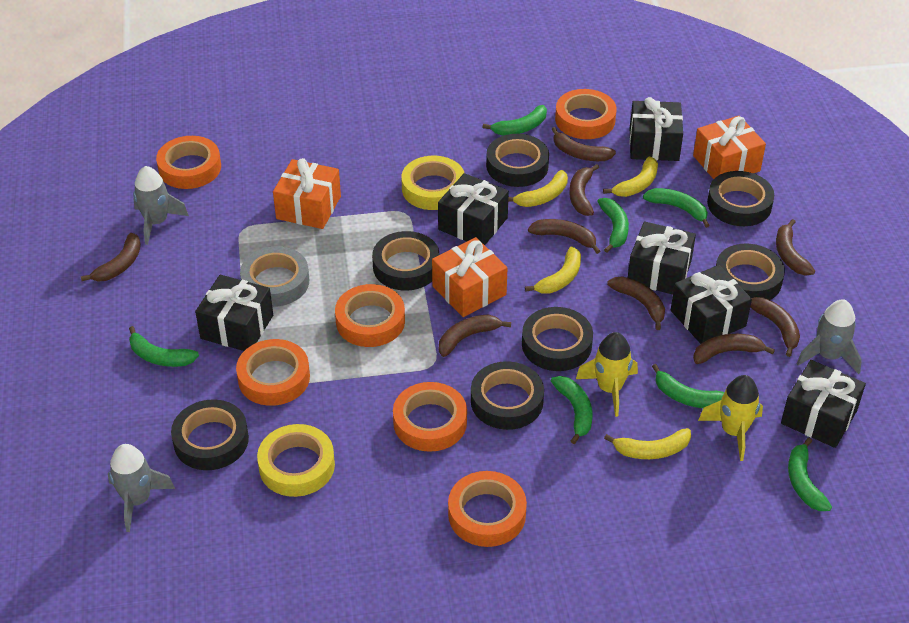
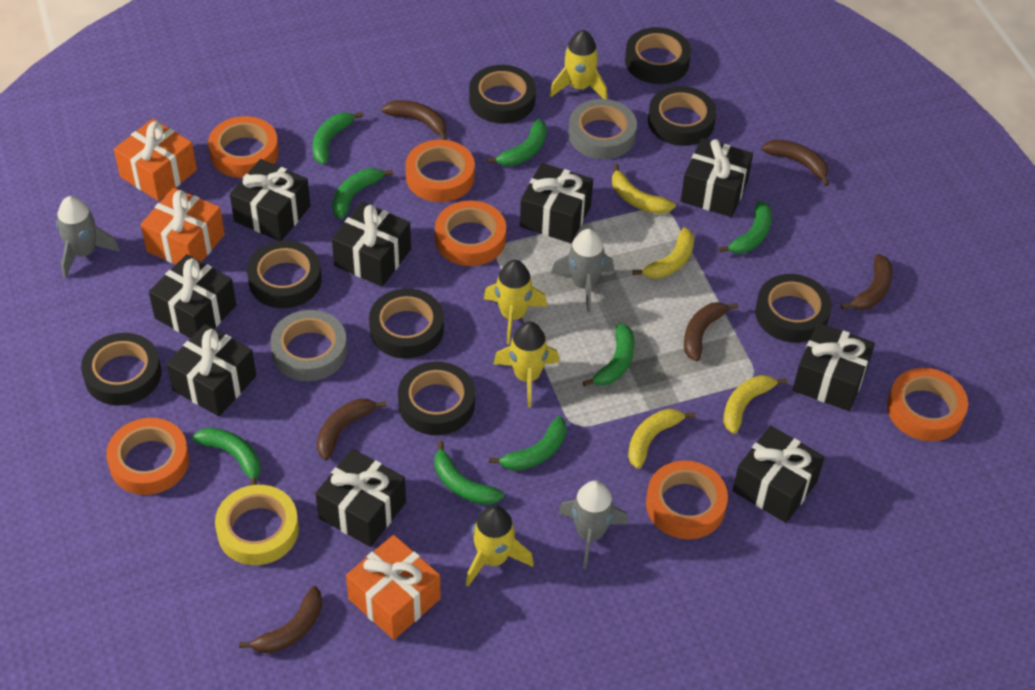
black gift: [195,275,273,351] [438,173,509,245] [628,221,696,294] [629,97,683,161] [671,265,752,344] [781,360,866,448] = 6 -> [149,254,236,338] [166,324,256,416] [230,159,311,241] [315,449,406,547] [332,202,411,287] [520,163,593,243] [681,138,753,217] [733,425,825,523] [793,323,875,411] = 9
black tape: [171,400,249,470] [372,231,440,291] [471,361,544,430] [486,134,549,187] [522,307,593,371] [707,171,774,226] [716,244,785,300] = 7 -> [81,333,162,406] [247,241,322,308] [369,289,444,359] [398,361,475,435] [469,65,536,124] [625,27,691,84] [648,86,716,146] [755,274,832,343] = 8
brown banana: [81,233,141,282] [439,315,511,357] [528,219,600,254] [552,127,616,161] [569,164,599,216] [607,276,665,330] [693,334,775,364] [751,297,800,357] [776,219,815,275] = 9 -> [239,586,322,654] [317,399,387,460] [381,100,447,140] [684,302,738,361] [762,139,829,186] [841,254,892,310] = 6
green banana: [129,326,199,367] [483,105,547,135] [551,376,592,444] [597,198,629,253] [643,188,710,228] [652,364,724,408] [788,438,832,511] = 7 -> [192,428,261,485] [312,112,363,164] [332,168,393,219] [434,441,504,505] [487,119,547,166] [489,416,566,471] [583,323,635,387] [718,200,772,254] = 8
grey tape: [240,246,309,307] = 1 -> [270,310,347,381] [569,99,637,159] = 2
yellow rocket: [576,332,638,417] [698,375,763,461] = 2 -> [466,505,534,587] [484,260,547,344] [493,322,559,408] [549,30,607,99] = 4
yellow tape: [257,424,335,497] [401,156,464,210] = 2 -> [215,485,299,565] = 1

